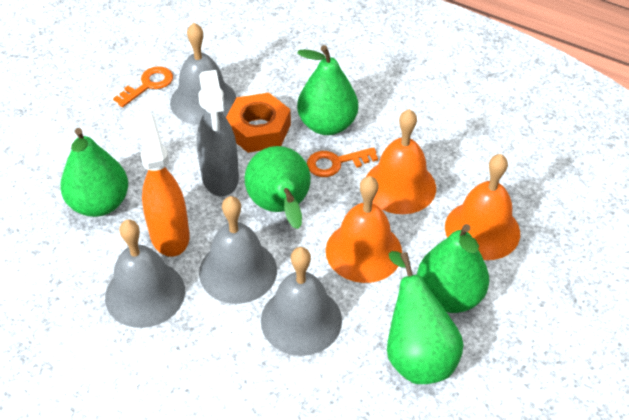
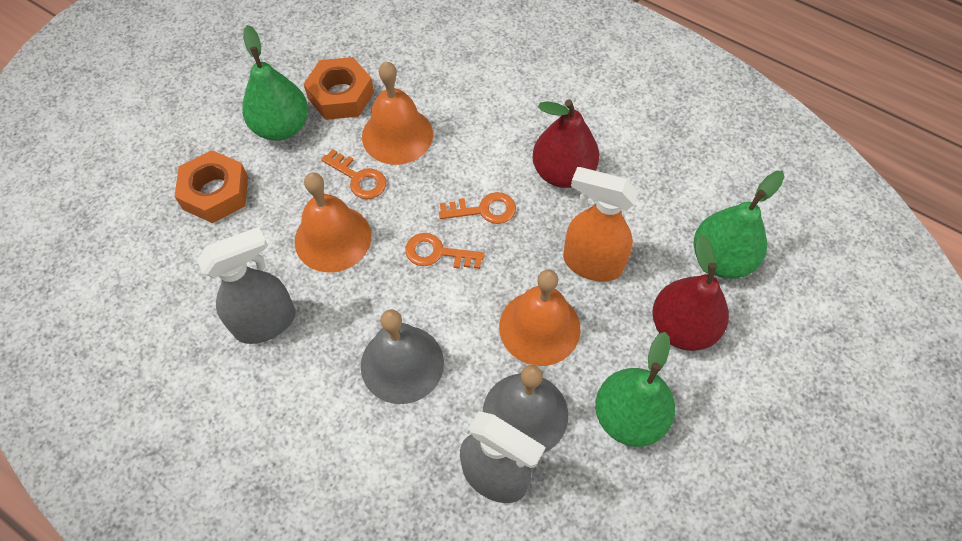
green pear: [60,128,128,217] [245,146,311,229] [297,45,358,135] [387,251,464,384] [417,224,489,313] = 5 -> [242,25,308,141] [595,332,675,447] [694,171,785,279] = 3
grey bell: [105,220,185,328] [170,23,236,125] [199,196,277,304] [261,247,342,356] = 4 -> [361,309,444,404] [483,365,568,453] = 2
grey spray bottle: [197,70,239,196] = 1 -> [197,227,296,344] [460,411,546,503] = 2
orange key: [113,66,173,107] [307,147,378,177] = 2 -> [321,149,386,199] [405,233,485,269] [439,192,516,224] = 3
orange nut: [226,93,291,153] = 1 -> [174,150,248,223] [304,57,374,120] = 2
red pear: none = 0 -> [532,99,599,188] [652,234,729,351] = 2

